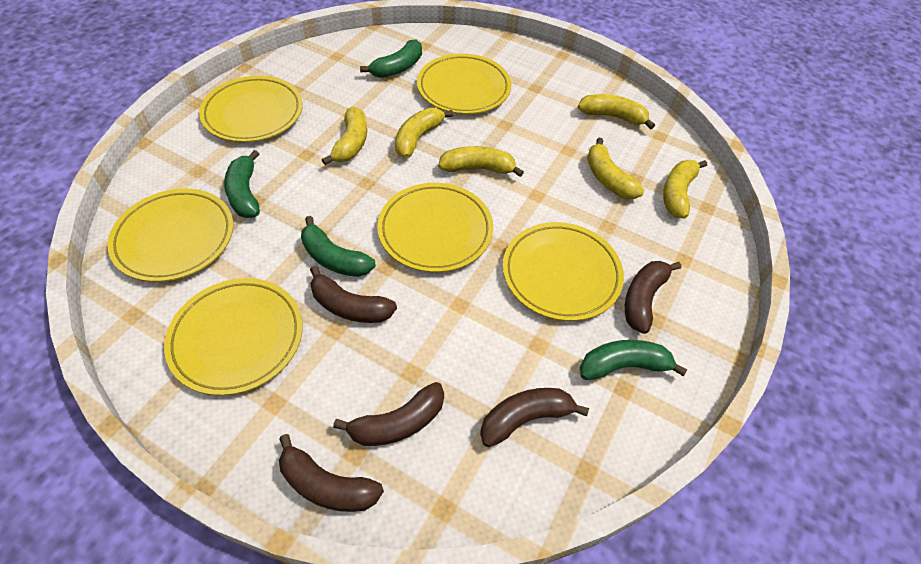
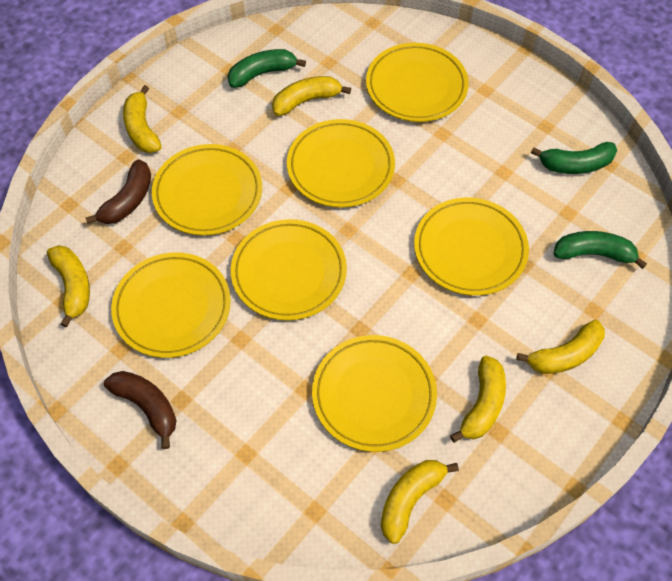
brown banana: [279,434,384,512] [310,266,397,323] [333,382,444,446] [480,388,589,447] [625,261,681,334] = 5 -> [85,159,151,224] [104,371,177,449] = 2
green banana: [224,150,260,218] [301,216,376,277] [360,39,422,78] [580,340,688,380] = 4 -> [228,49,306,88] [531,142,617,174] [554,231,647,269] = 3
yellow plate: [107,189,233,282] [164,278,303,396] [199,76,303,142] [377,183,493,272] [417,54,511,114] [503,222,624,321] = 6 -> [111,253,231,358] [152,144,262,236] [231,219,347,320] [287,119,395,208] [312,335,437,452] [366,43,469,122] [414,198,529,296] = 7

